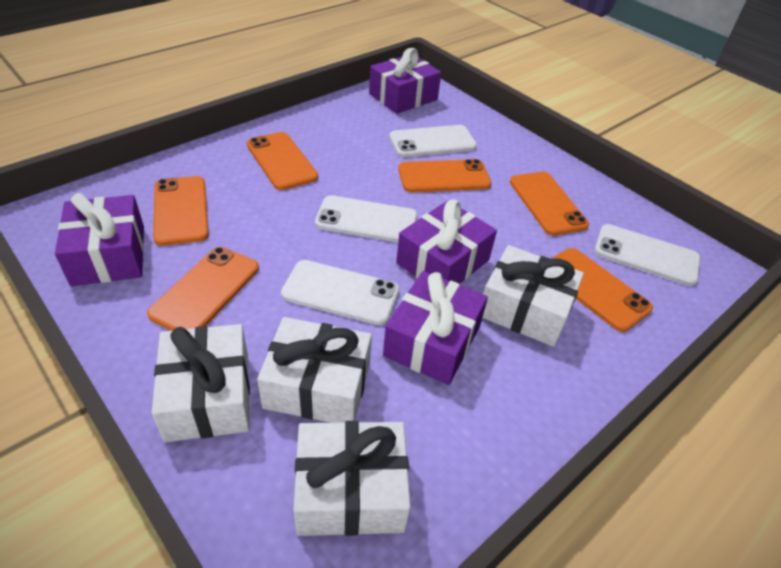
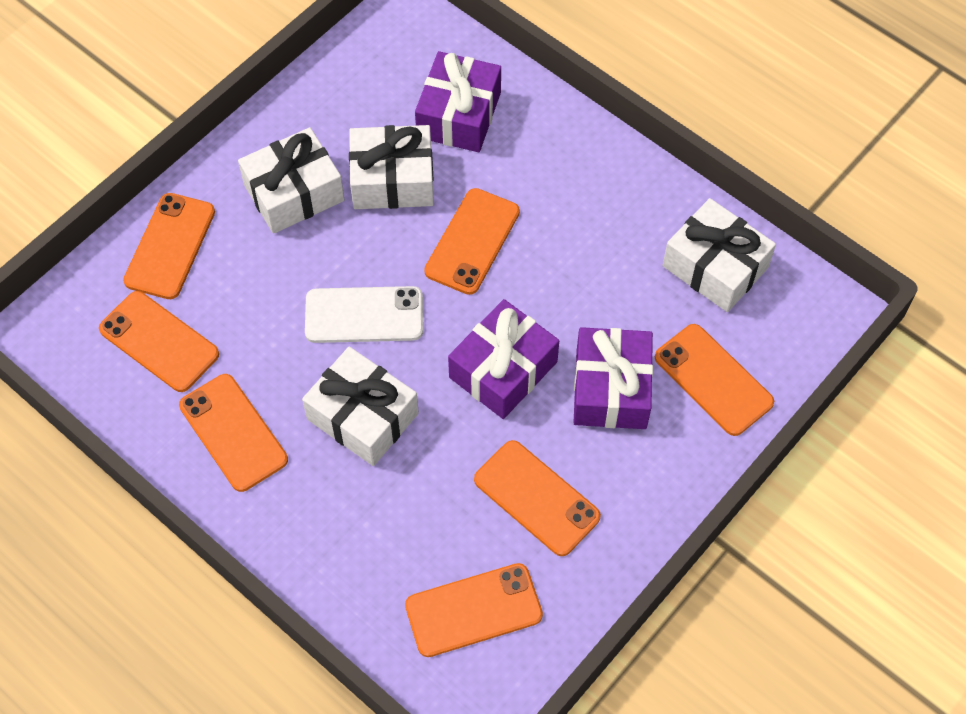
orange phone: [147,247,259,331] [153,176,209,246] [247,132,318,190] [398,159,491,192] [510,172,589,236] [553,248,653,332] = 6 -> [99,291,219,392] [123,193,215,299] [179,374,288,492] [405,563,543,657] [424,188,520,295] [474,440,601,556] [655,324,774,436] = 7
purple gift: [55,193,144,286] [369,48,441,114] [383,271,488,385] [396,199,497,284] = 4 -> [415,51,501,152] [448,299,559,419] [573,327,653,429] = 3
white phone: [281,260,400,325] [315,195,418,243] [389,125,477,157] [594,224,701,286] = 4 -> [305,286,423,343] = 1

